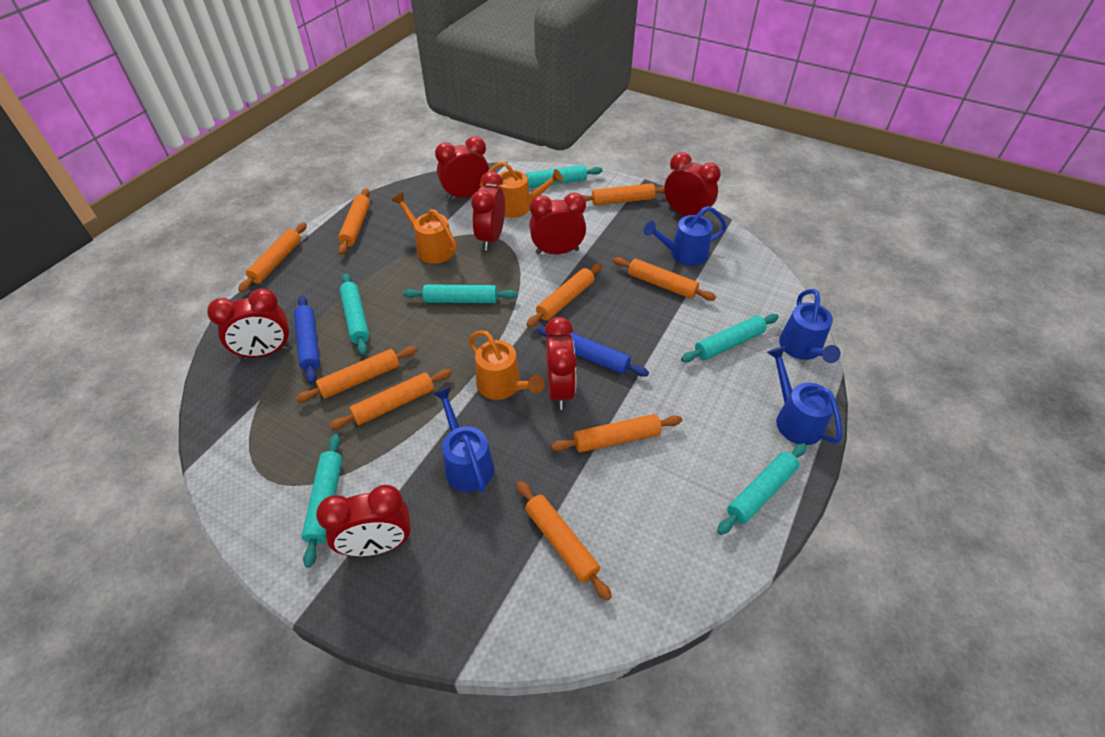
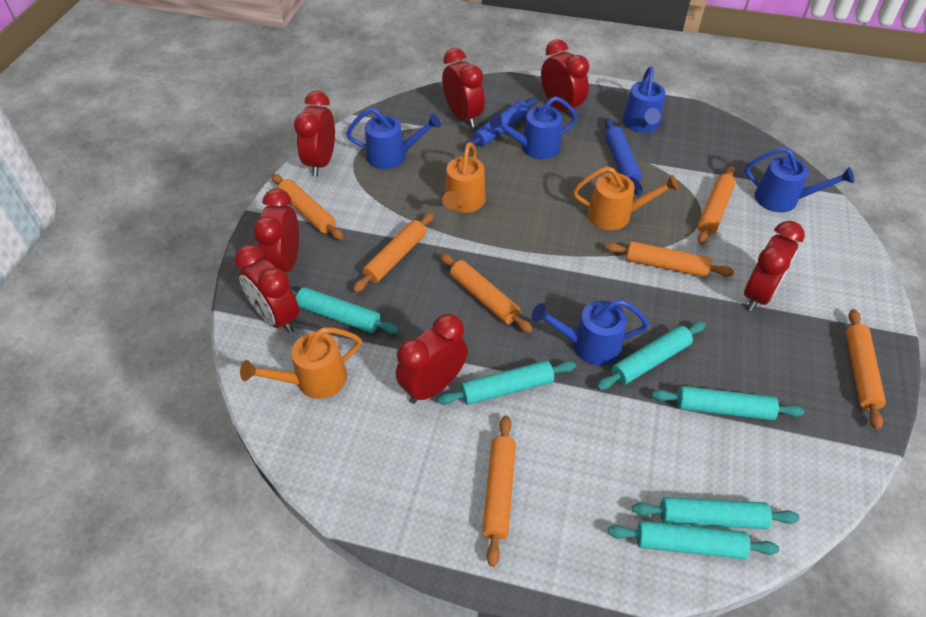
blue watering can: [433,387,494,493] [644,206,727,266] [767,346,842,445] [779,289,841,363] = 4 -> [346,108,441,169] [490,96,577,159] [532,299,649,366] [623,67,665,133] [745,147,854,213] = 5
orange rolling pin: [238,222,307,292] [296,346,417,402] [329,369,452,430] [338,188,370,255] [517,481,612,601] [527,263,602,327] [551,414,682,453] [582,183,665,205] [613,257,716,301] = 9 -> [271,174,344,240] [353,212,434,293] [440,253,533,333] [482,416,516,567] [605,241,734,277] [698,166,736,245] [846,309,886,430] = 7

